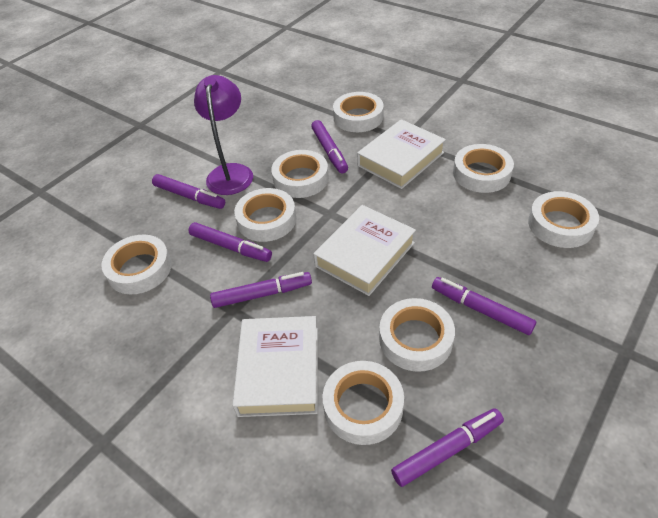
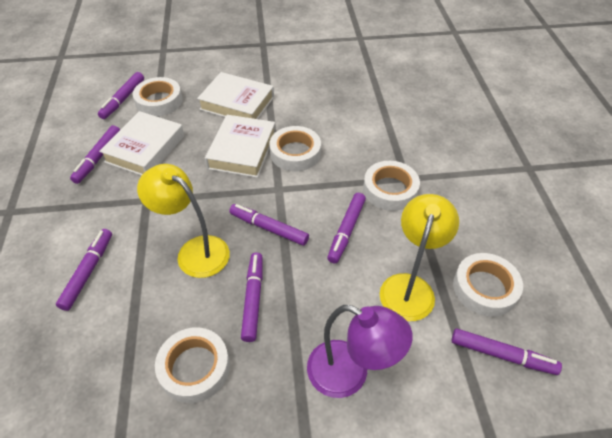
purple marker: [152,174,225,209] [189,222,272,262] [210,272,312,308] [311,120,348,173] [391,408,504,487] [432,277,536,335] = 6 -> [56,229,112,311] [70,125,120,184] [98,72,144,119] [229,204,309,246] [241,252,263,342] [327,193,366,263] [452,328,562,375] = 7
white tape: [101,235,172,294] [234,188,296,242] [271,150,329,198] [323,361,404,445] [333,92,384,132] [379,298,455,372] [453,144,514,193] [528,191,599,248] = 8 -> [133,77,183,116] [155,327,230,403] [269,126,321,171] [363,161,420,211] [453,253,523,317] = 5
yellow lamp: none = 0 -> [137,164,230,278] [380,194,459,321] = 2

